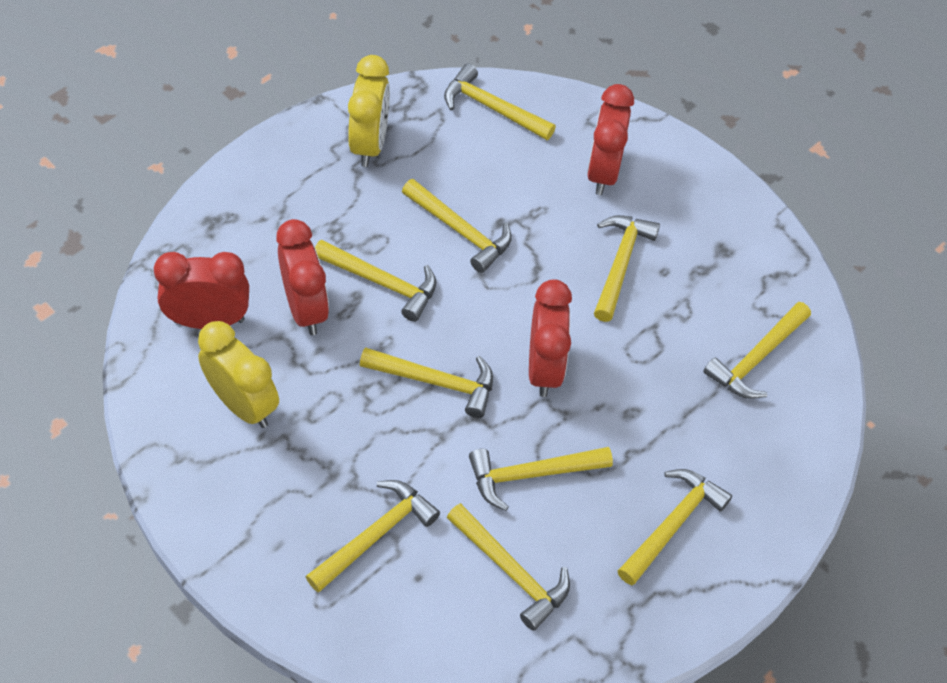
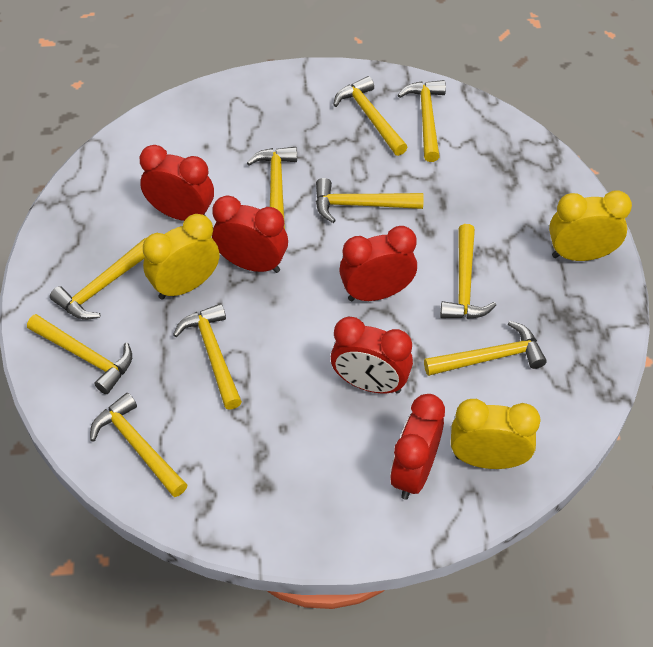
red clock: [154,252,249,329] [277,219,329,335] [529,279,572,397] [587,84,634,195] = 4 -> [140,145,214,221] [212,196,288,273] [331,317,413,394] [339,226,417,301] [390,394,445,500] = 5
yellow clock: [198,321,279,428] [348,55,390,167] = 2 -> [143,214,219,299] [451,399,541,469] [549,190,632,261] = 3

